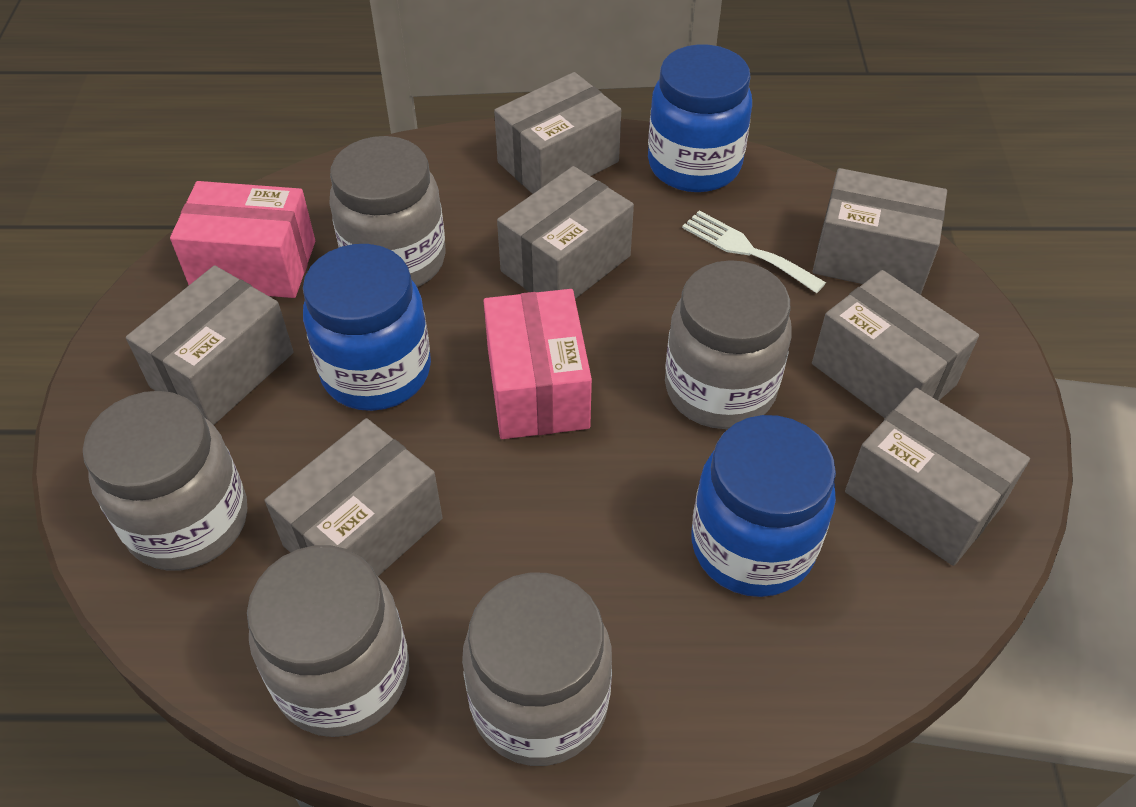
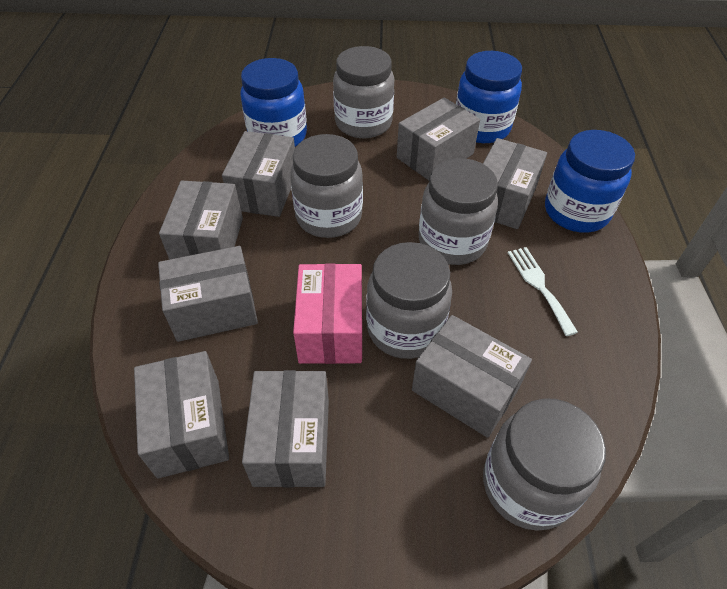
grey box: [126,265,294,425] [265,418,442,576] [494,72,621,194] [497,166,634,299] [812,270,979,418] [813,168,947,295] [845,388,1030,566] = 7 -> [134,351,229,478] [158,246,258,342] [159,181,243,260] [222,131,295,217] [242,370,329,487] [397,97,480,180] [412,315,532,438] [483,138,547,229] = 8
pink box: [170,181,315,298] [484,289,592,439] = 2 -> [293,263,362,364] = 1

